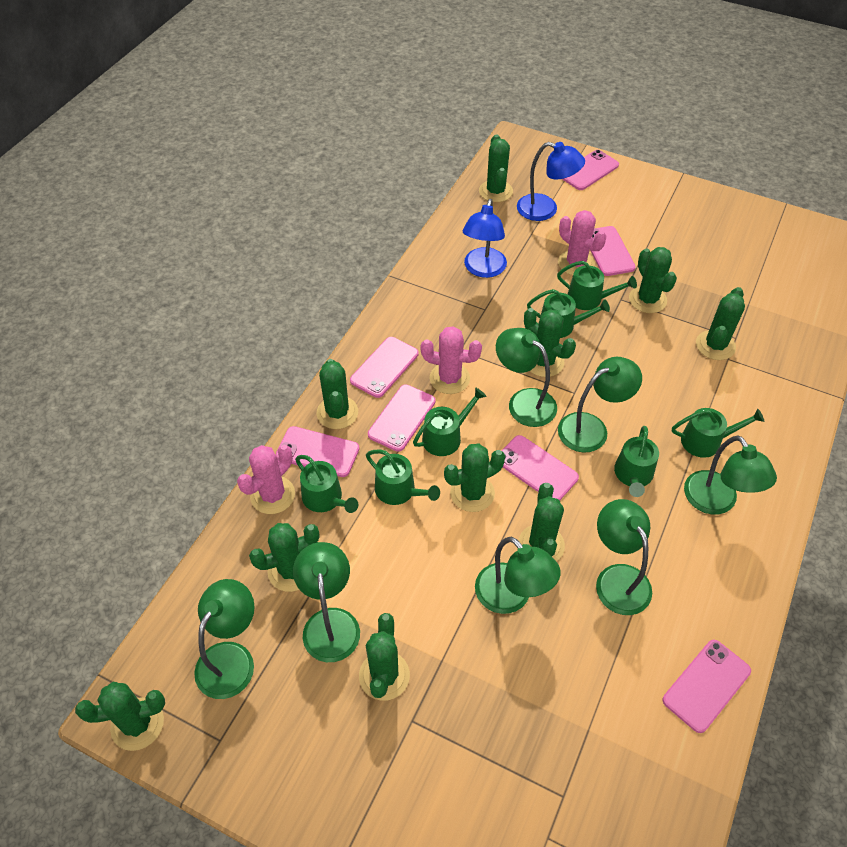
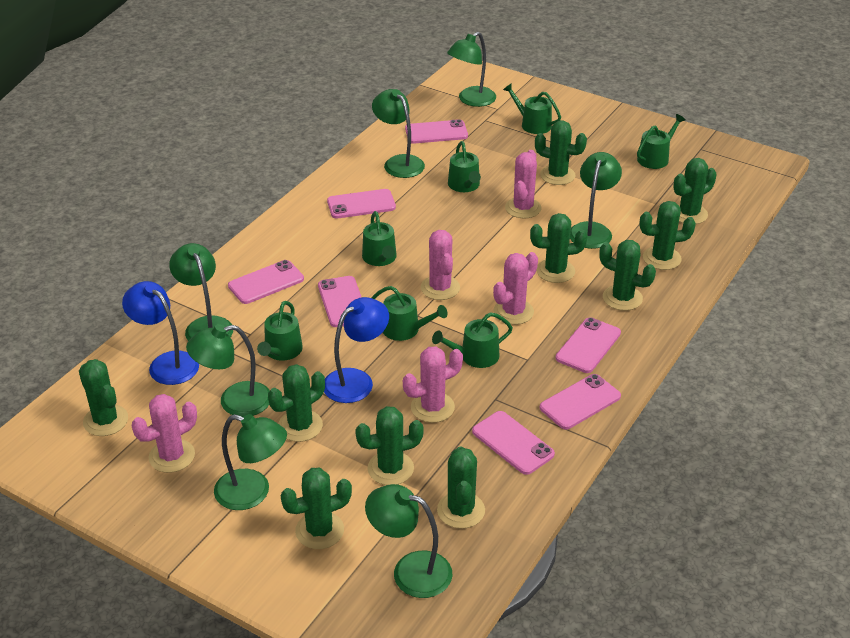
pink cactus: [237,445,295,514] [421,326,482,394] [558,210,606,275] = 3 -> [132,394,197,473] [403,346,463,423] [421,230,460,300] [493,252,538,325] [505,150,542,219] = 5

